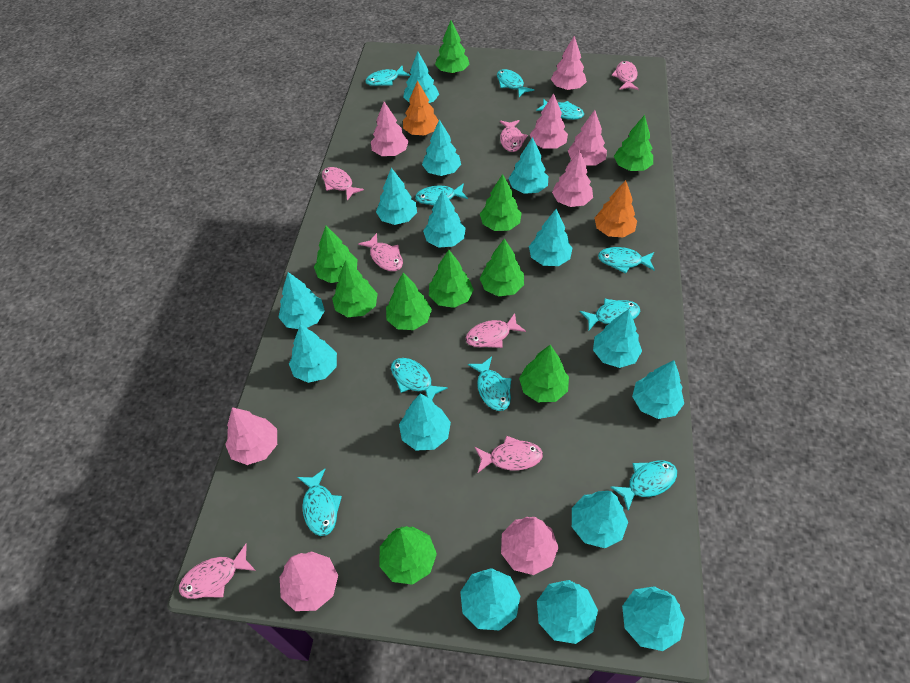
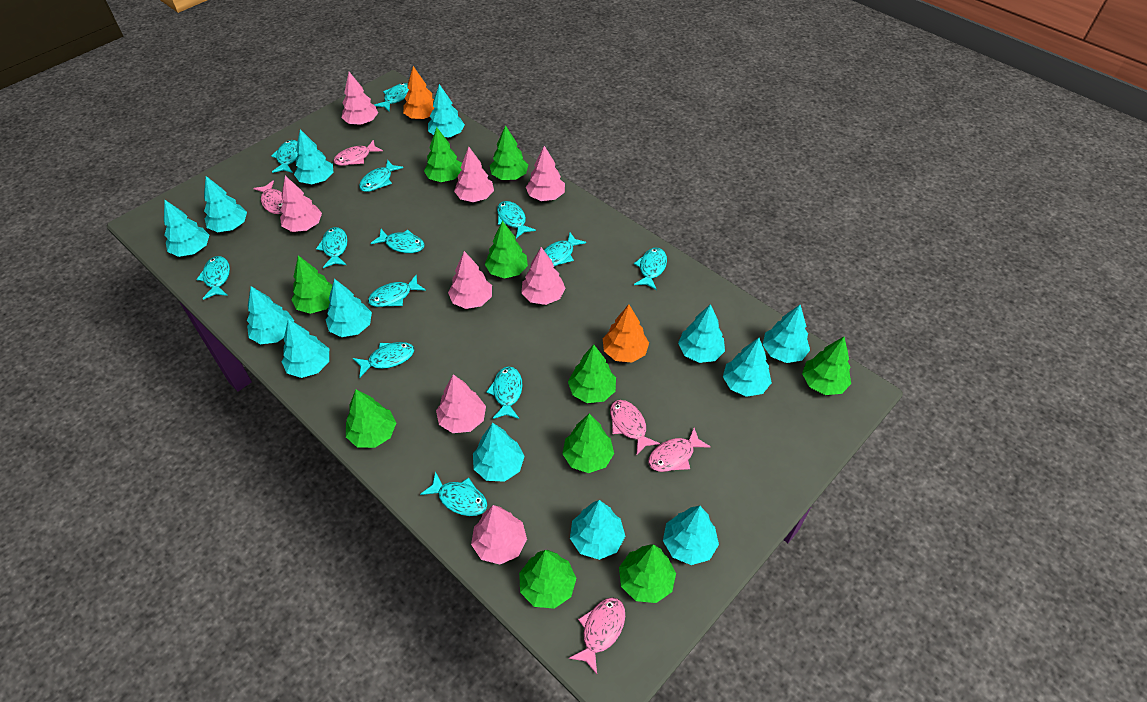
pink fish: [179,544,256,599] [322,167,364,200] [358,233,403,271] [466,313,526,348] [475,436,543,473] [500,120,528,152] [611,61,639,90] = 7 -> [253,180,284,214] [333,140,383,166] [569,597,625,674] [610,400,660,456] [648,428,711,472] = 5
turquoise fish: [297,469,342,536] [365,65,410,86] [391,358,448,400] [415,183,468,205] [468,357,511,411] [497,69,534,97] [536,99,584,120] [580,299,640,330] [598,247,655,274] [610,460,677,511] = 10 -> [196,256,230,300] [271,140,298,173] [316,227,348,268] [353,342,414,377] [359,160,403,192] [368,275,426,307] [371,229,425,253] [374,83,409,111] [420,472,487,516] [486,366,522,419] [497,201,536,238] [544,232,586,266] [634,248,667,290] = 13
turquoise tree: [278,272,325,329] [289,325,337,383] [376,168,417,225] [399,393,451,450] [403,52,439,103] [422,120,461,176] [423,190,466,248] [460,568,520,631] [508,137,548,194] [529,209,572,266] [537,580,598,644] [572,491,628,548] [593,309,642,368] [622,586,685,651] [632,360,684,419] = 15 -> [164,200,209,257] [204,176,247,232] [247,286,294,344] [282,319,329,378] [294,129,334,184] [326,279,372,337] [428,84,465,137] [473,423,524,482] [570,500,625,560] [663,506,719,565] [678,304,725,363] [723,338,772,397] [762,305,810,363] = 13

